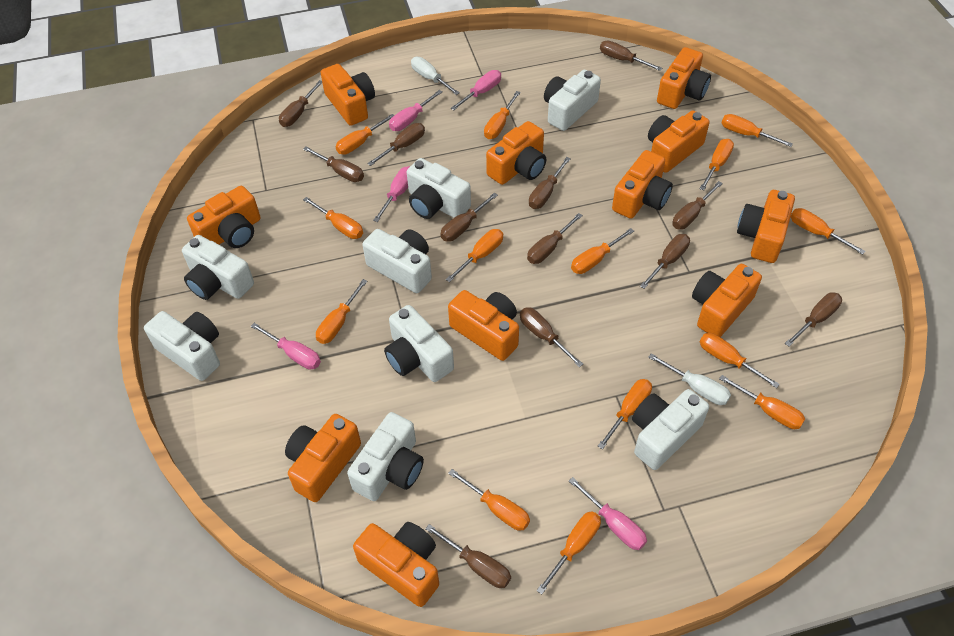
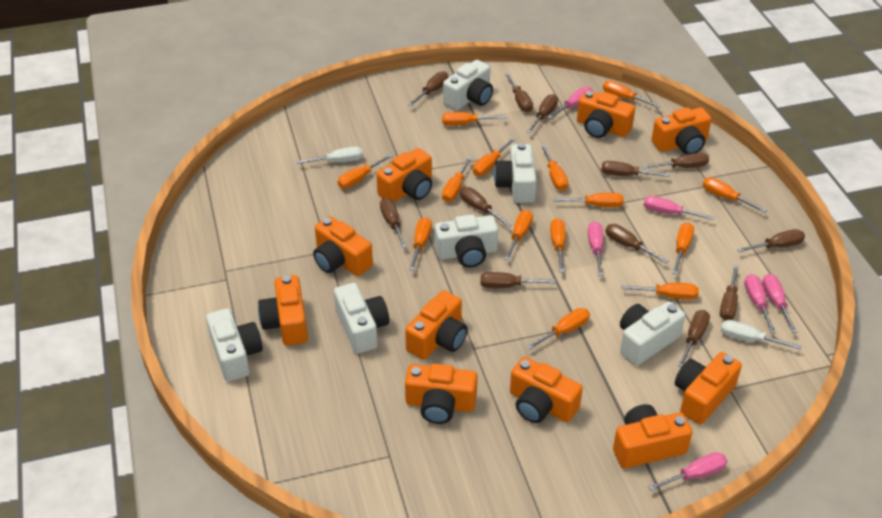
orange camera: [187,186,260,248] [285,414,361,502] [321,64,375,126] [353,522,439,607] [448,290,519,361] [486,121,546,185] [612,150,673,219] [648,111,709,173] [657,47,711,109] [692,264,762,337] [737,190,795,263] = 11 -> [258,275,308,346] [313,216,373,276] [376,148,432,202] [405,290,468,360] [405,363,477,424] [510,357,583,423] [577,90,635,138] [613,404,693,468] [651,108,712,154] [675,352,742,425] = 10
pink screwdriver: [251,323,321,370] [373,166,410,222] [389,90,442,131] [451,70,501,110] [569,477,647,550] = 5 -> [547,87,593,119] [588,221,603,276] [644,196,714,220] [648,452,727,491] [744,274,776,333] [762,274,797,333] = 6
white camera: [144,311,220,381] [182,235,254,300] [347,412,424,501] [362,229,432,293] [384,305,454,382] [407,158,471,219] [544,70,601,131] [632,389,709,470] = 8 -> [206,308,263,382] [334,283,389,354] [434,214,498,268] [443,60,493,110] [494,143,537,203] [620,301,685,366] = 6

